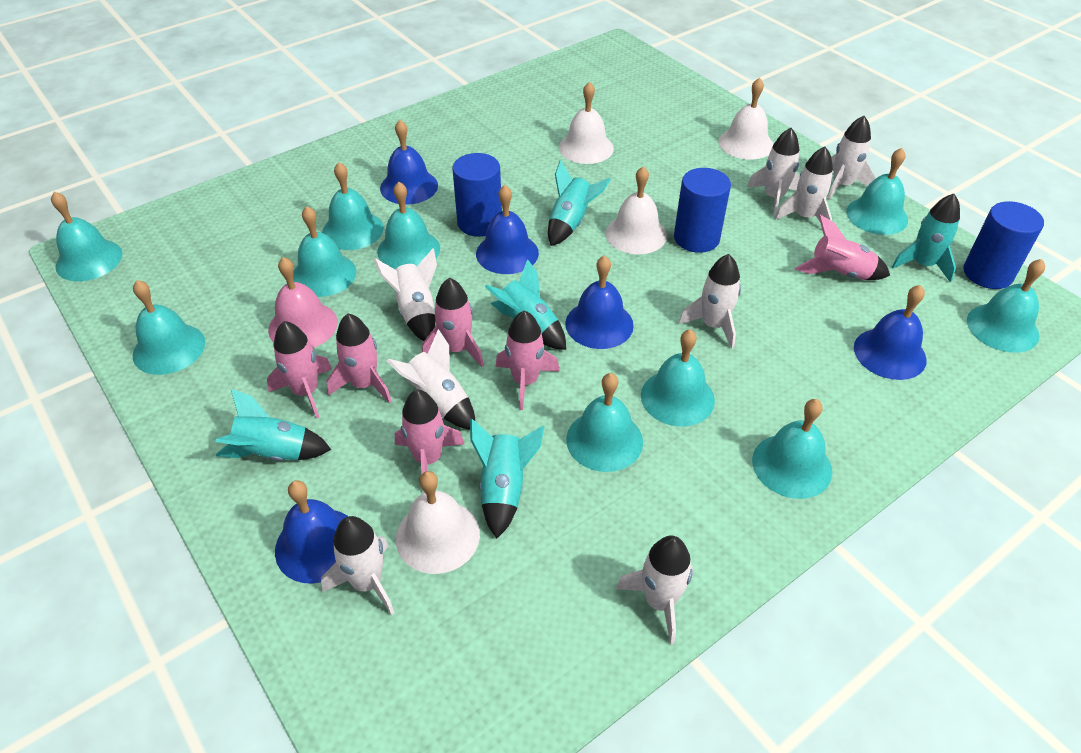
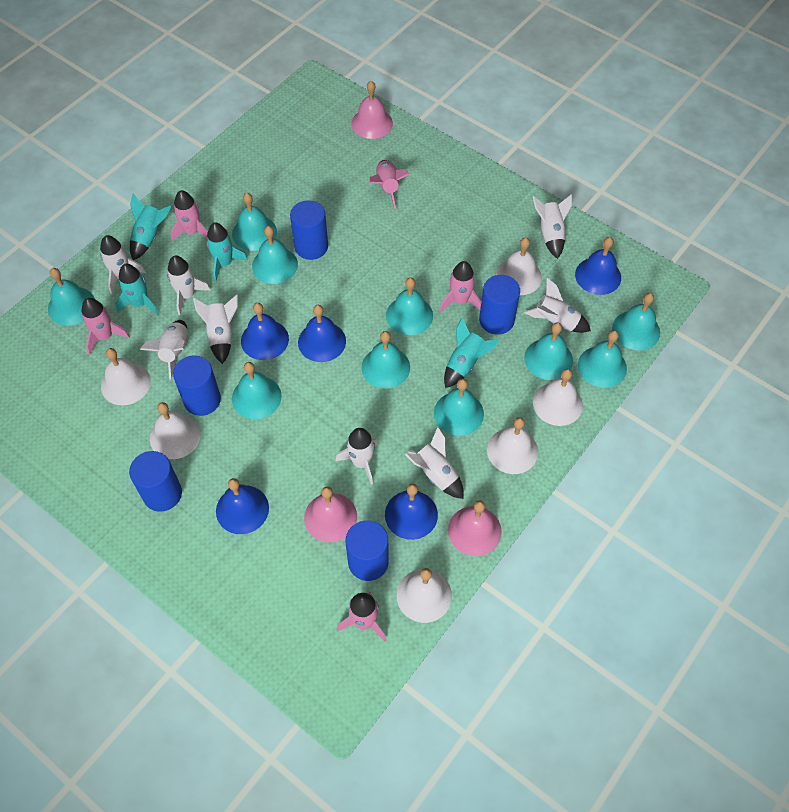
blue cylinder: [452,153,502,237] [674,168,731,253] [964,201,1044,289] = 3 -> [129,451,182,512] [173,355,221,416] [290,200,328,260] [346,520,389,581] [479,275,520,335] = 5
pink bell: [268,257,338,348] = 1 -> [304,486,357,542] [351,81,393,139] [448,500,502,556] = 3
pink rocket: [267,321,332,418] [326,313,392,403] [395,390,464,493] [422,278,484,367] [495,310,560,410] [795,215,890,280] = 6 -> [81,298,130,354] [170,190,208,242] [337,592,386,642] [370,160,410,209] [440,261,481,312] = 5
turquoise rocket: [216,389,331,461] [470,419,545,538] [485,259,566,350] [548,160,611,246] [892,194,960,282] = 5 -> [115,264,159,315] [130,194,171,260] [206,223,248,282] [444,318,500,388] = 4
white bell: [396,471,480,574] [559,82,614,164] [605,166,667,254] [718,78,773,160] = 4 -> [101,348,151,405] [150,402,201,459] [396,568,452,623] [487,417,538,474] [496,237,542,295] [533,369,583,426] = 6

